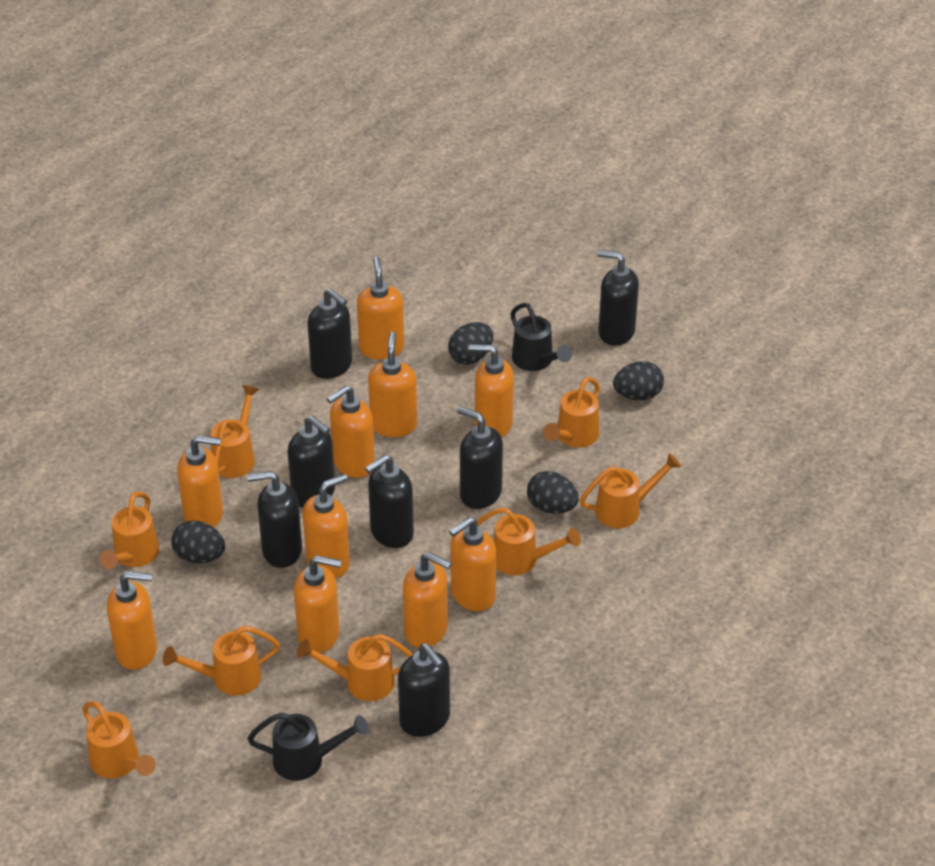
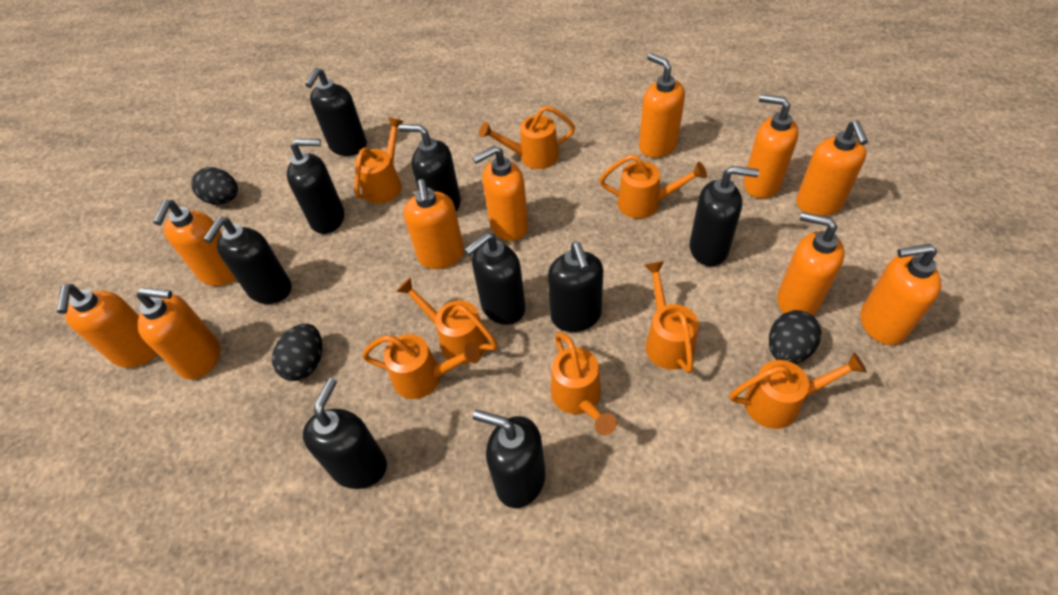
black egg: [171,521,225,563] [448,322,493,365] [527,471,579,514] [613,361,664,400] = 4 -> [191,167,238,205] [272,324,322,381] [769,310,821,364] = 3
black soap dispenser: [247,471,302,568] [288,415,335,508] [307,288,352,379] [365,455,414,548] [398,643,450,737] [457,407,503,509] [598,250,639,346] = 7 -> [203,217,291,304] [287,139,344,234] [303,378,387,489] [305,67,367,156] [398,124,461,212] [465,232,525,325] [473,410,546,508] [548,242,603,332] [690,166,759,266] = 9
black watering can: [248,713,369,781] [511,303,572,371] = 2 -> none = 0

